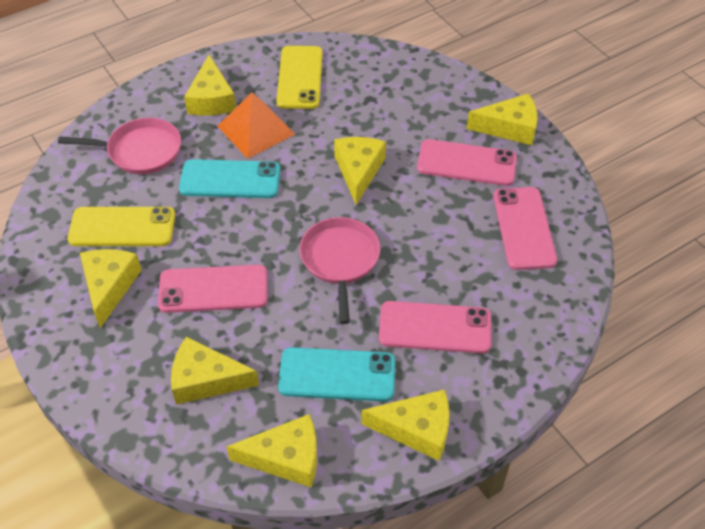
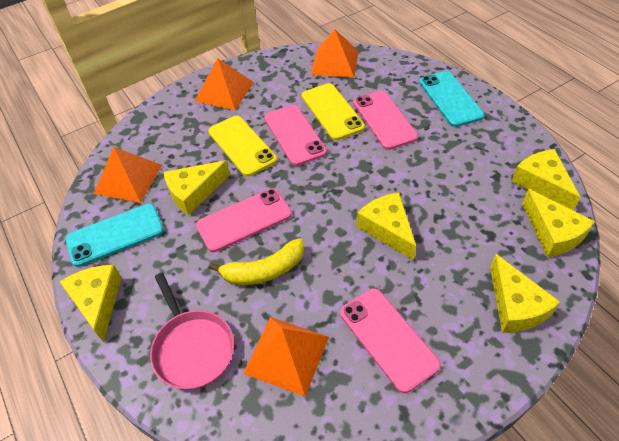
orange pyramid: [218,93,295,159] = 1 -> [94,147,162,203] [195,58,254,110] [243,317,329,396] [311,29,359,78] = 4
pink pan: [58,118,181,174] [299,217,380,324] = 2 -> [150,273,234,389] = 1
yellow banana: none = 0 -> [208,238,304,285] = 1
yellow cheese: [80,249,142,328] [171,337,259,405] [184,55,236,116] [226,414,317,488] [334,137,386,205] [361,389,450,461] [467,94,537,145] = 7 -> [59,265,122,342] [164,160,230,215] [357,192,416,260] [490,254,560,333] [512,149,581,211] [522,189,595,257] = 6

